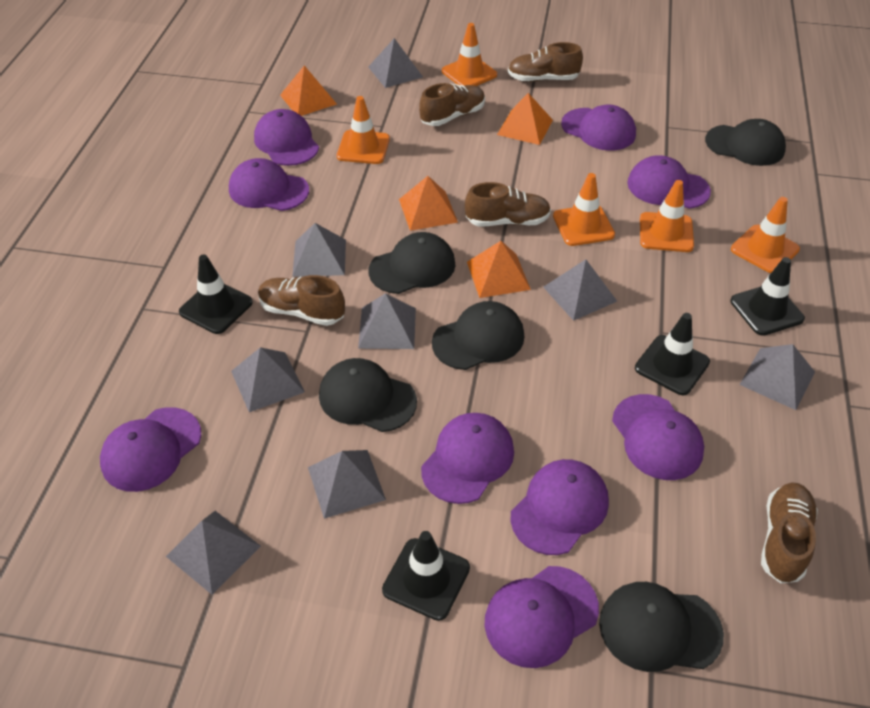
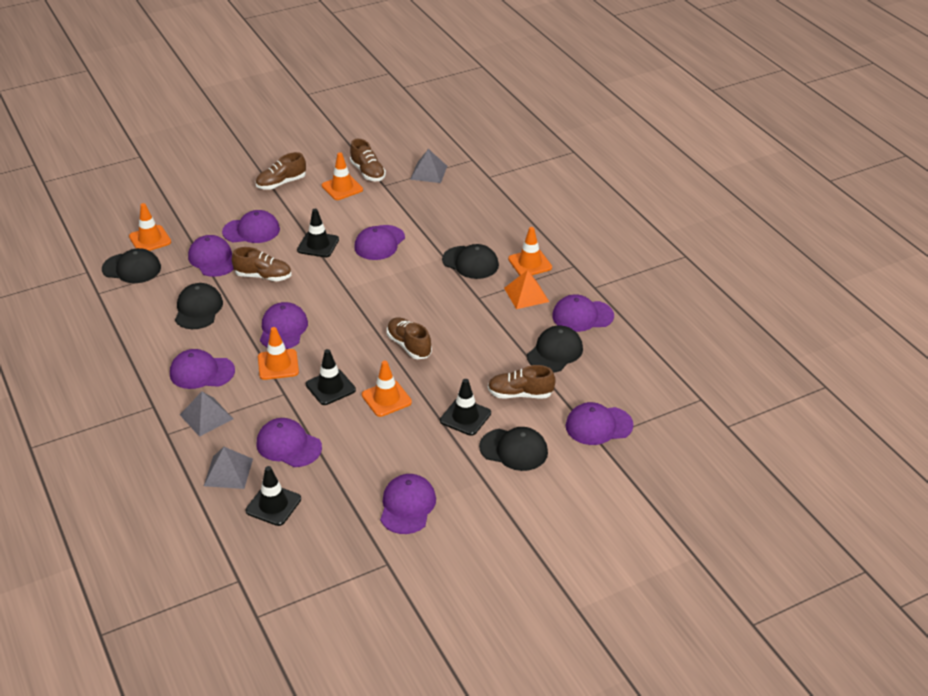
grey pyramid: [166,511,261,594] [231,347,305,412] [292,223,346,277] [308,450,386,519] [358,293,416,349] [368,38,423,88] [543,259,617,321] [740,344,815,410] = 8 -> [180,392,233,437] [204,447,253,489] [410,149,447,183] = 3
orange pyramid: [280,65,337,116] [399,176,458,231] [467,241,531,298] [497,93,553,145] = 4 -> [504,270,549,309] = 1

